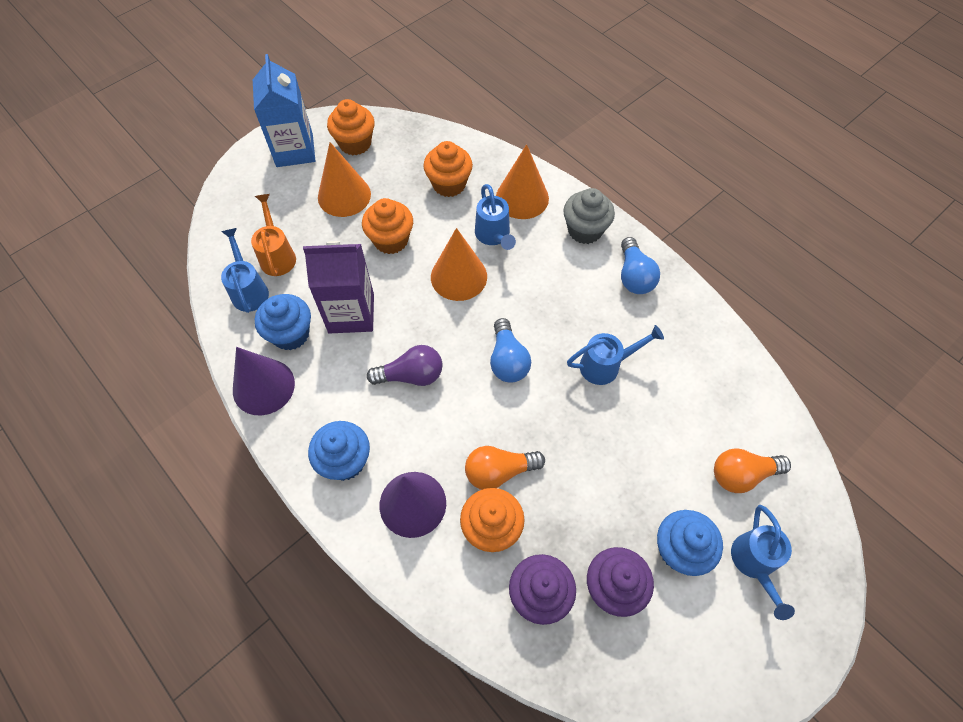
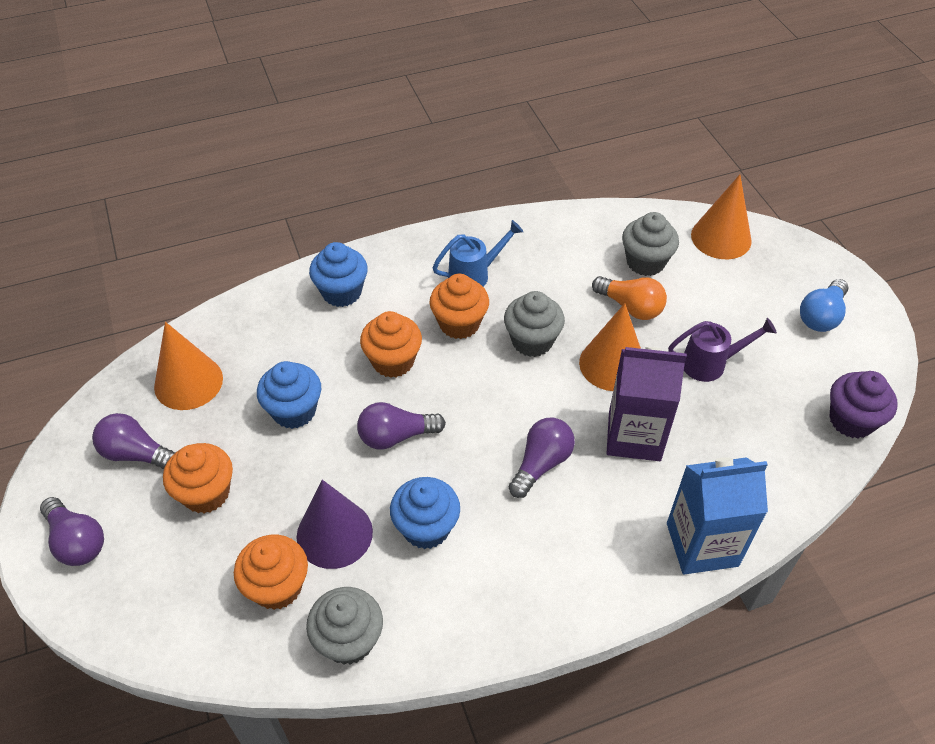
blue light bulb: [490,318,531,383] [621,237,660,294] = 2 -> [800,279,848,332] = 1
blue watering can: [221,228,269,313] [475,184,516,250] [567,325,664,385] [731,505,795,620] = 4 -> [432,220,524,287] = 1
grey cupcake: [563,188,615,244] = 1 -> [306,587,383,665] [504,291,565,357] [622,212,679,276] = 3
orange light bulb: [465,446,545,490] [714,448,791,493] = 2 -> [592,276,667,320] = 1
orange watering can: [251,194,296,276] = 1 -> none = 0
purple cone: [233,347,295,415] [380,472,446,538] = 2 -> [297,480,373,569] = 1
purple cupcake: [509,554,576,625] [587,547,654,617] = 2 -> [829,371,898,438] = 1
purple light bulb: [367,345,443,386] = 1 -> [40,497,104,566] [92,413,176,469] [357,402,446,449] [509,418,575,498] = 4
purple watering can: none = 0 -> [668,318,777,382] = 1

